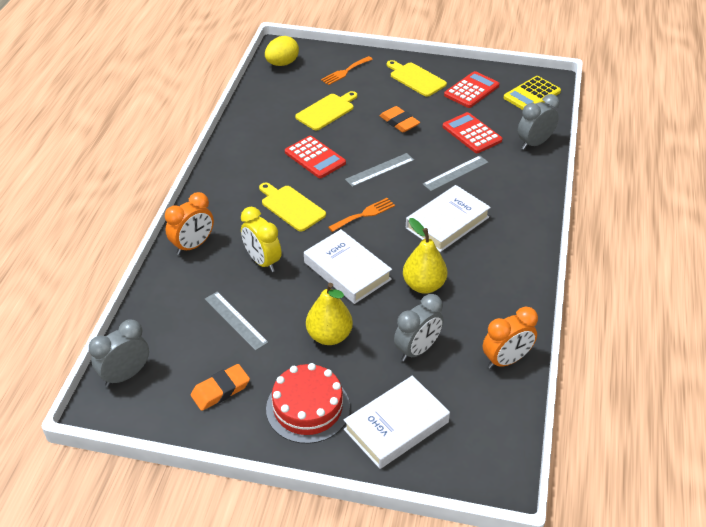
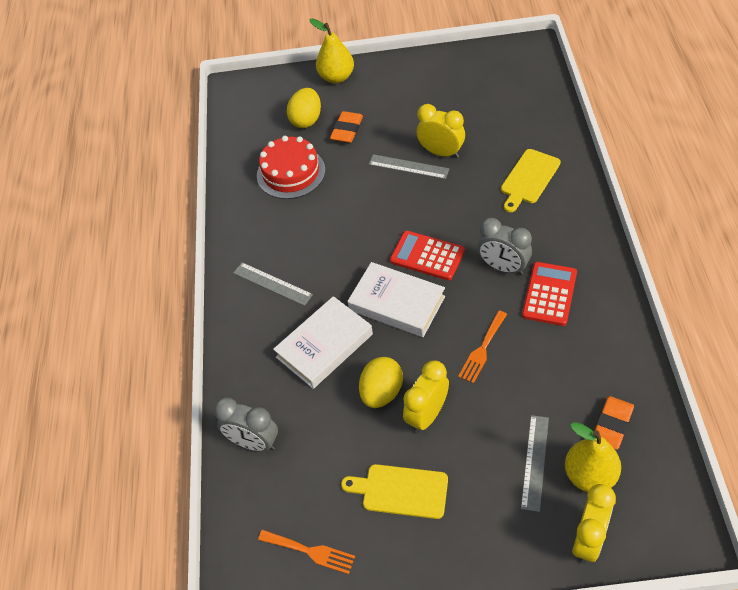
grey clock: [89,320,149,387] [394,294,444,361] [518,94,559,150] = 3 -> [214,398,278,451] [477,218,532,275] = 2
orange clock: [165,192,214,255] [483,307,538,369] = 2 -> none = 0
red calculator: [285,136,346,178] [442,112,503,153] [444,71,500,108] = 3 -> [390,231,465,281] [522,262,577,326] = 2
white book: [304,229,392,304] [344,376,450,469] [406,185,491,252] = 3 -> [273,296,373,389] [348,262,445,337] = 2
yellow calculator: [504,76,561,110] = 1 -> none = 0
yellow clock: [241,207,282,272] = 1 -> [403,361,449,433] [417,104,465,158] [572,484,616,564] = 3
yellow cutting board: [259,182,326,231] [295,91,357,131] [387,60,447,97] = 3 -> [341,464,448,519] [501,149,561,212] = 2
yellow egg: [265,36,299,66] = 1 -> [287,88,321,128] [359,357,403,408] = 2

